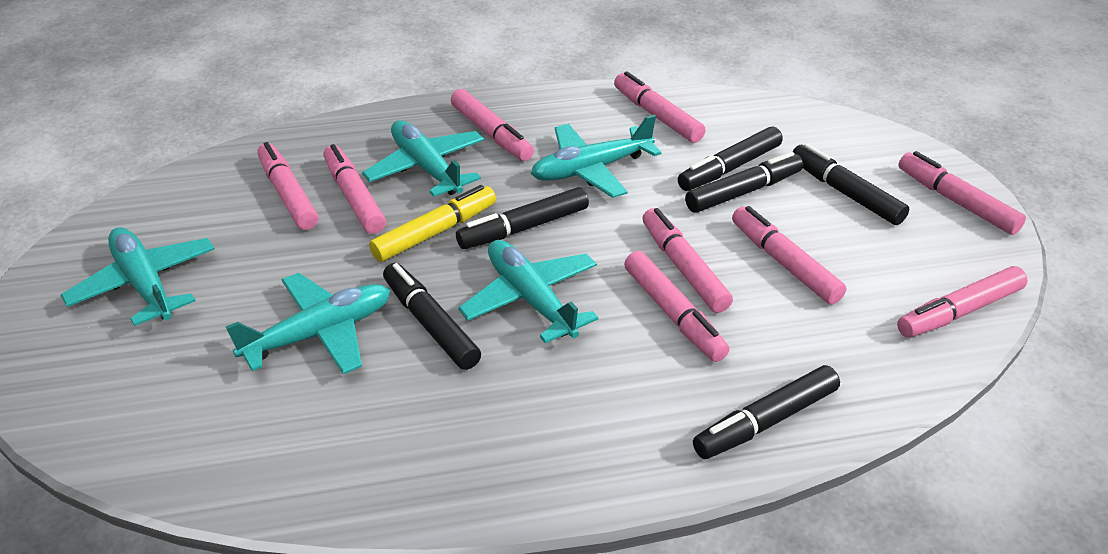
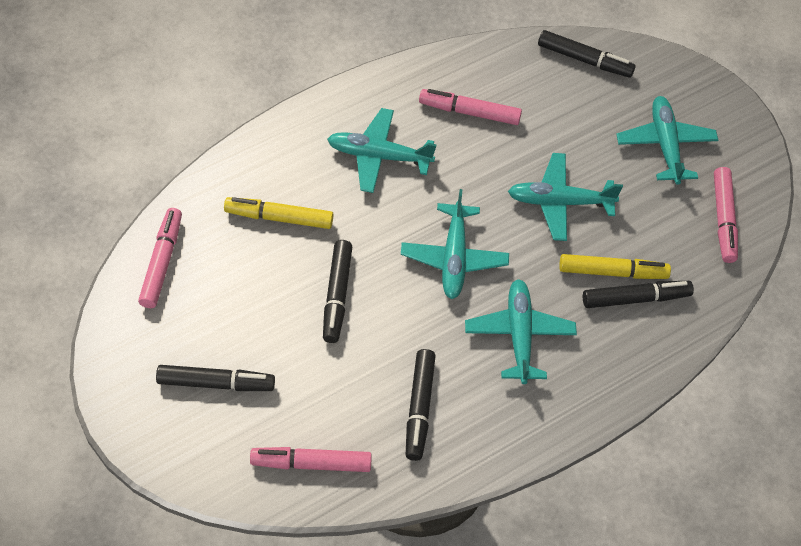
black marker: [383,263,481,370] [456,187,589,249] [678,127,783,191] [685,152,803,213] [693,365,840,459] [793,143,909,225] = 6 -> [156,365,275,391] [323,240,352,343] [406,349,436,461] [538,30,636,78] [583,281,694,308] = 5
pink marker: [257,142,318,230] [323,144,386,234] [451,89,534,161] [614,71,706,143] [624,251,729,362] [642,208,733,313] [732,206,846,305] [897,266,1028,338] [898,151,1026,235] = 9 -> [138,208,182,308] [250,447,372,472] [419,89,522,125] [714,167,738,263] = 4
yellow marker: [369,185,496,262] = 1 -> [224,197,334,229] [559,254,671,279] = 2

